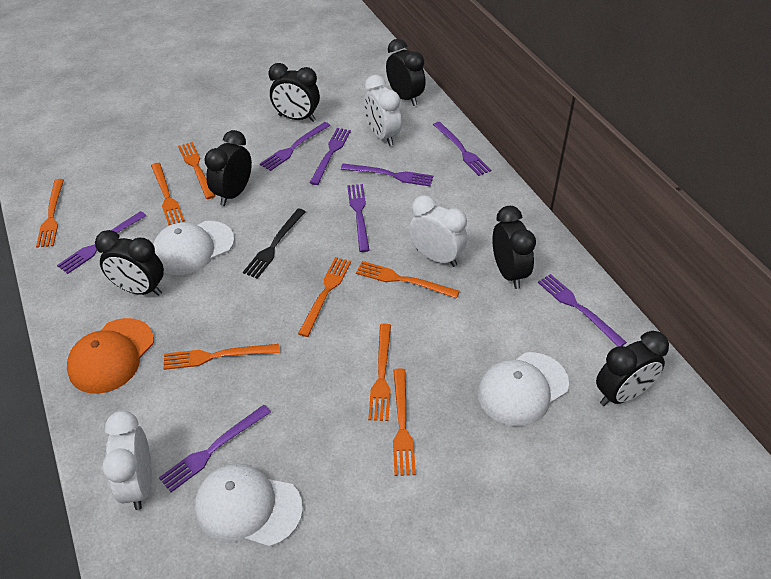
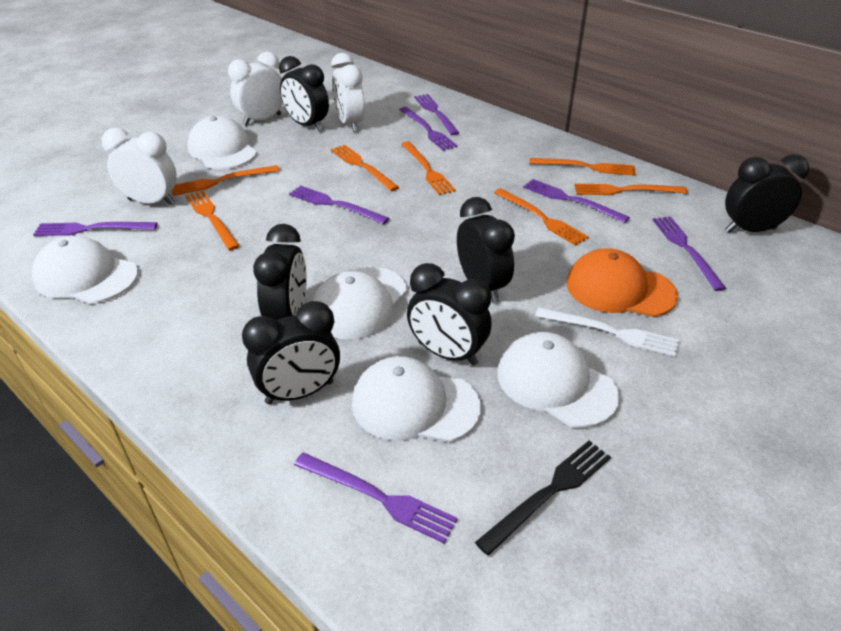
orange fork: [36,179,64,248] [151,163,185,225] [163,344,279,370] [178,142,215,199] [298,257,351,337] [356,261,460,299] [368,324,391,421] [393,368,416,476] = 8 -> [171,165,280,196] [185,191,240,251] [331,145,399,191] [401,141,456,195] [494,188,589,246] [529,158,636,176] [575,184,687,195] = 7
purple fork: [57,211,147,274] [159,405,271,492] [260,122,331,171] [310,128,351,185] [341,163,433,186] [347,184,370,252] [433,122,491,176] [538,274,627,347] = 8 -> [33,222,157,236] [289,185,389,224] [294,453,458,543] [399,107,458,151] [414,94,459,135] [523,179,630,223] [653,216,727,291] = 7
white cap: [153,221,234,275] [195,463,303,547] [478,352,569,426] = 3 -> [32,236,138,304] [187,116,257,169] [313,267,407,340] [352,356,481,442] [497,332,620,428] = 5
white fork: none = 0 -> [535,307,679,357] = 1

